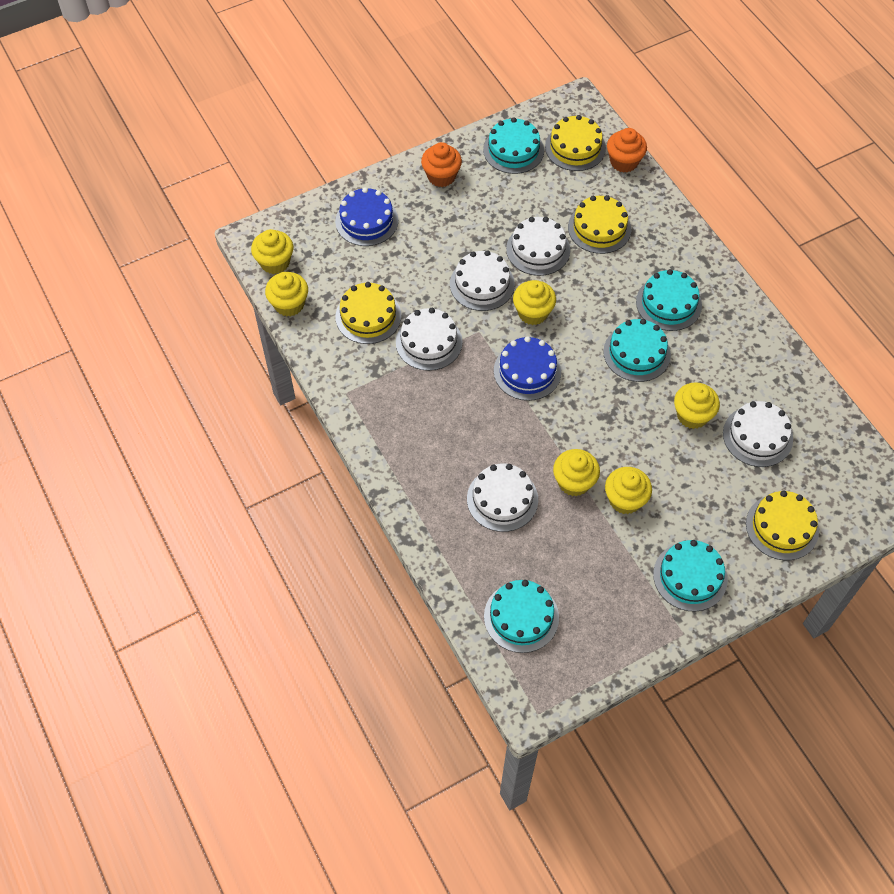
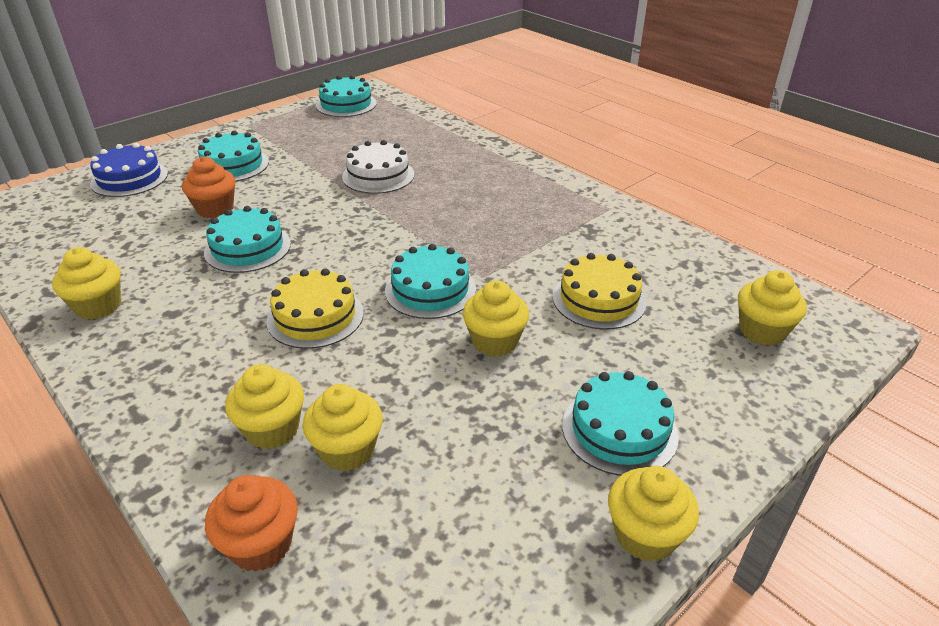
blue cake: [335,187,398,246] [494,336,561,401] = 2 -> [90,143,168,197] = 1
white cake: [396,308,462,371] [450,250,515,311] [467,464,538,532] [506,217,570,276] [723,401,793,467] = 5 -> [342,140,415,194] = 1
yellow cake: [335,282,401,344] [545,115,606,171] [568,195,631,254] [746,491,819,560] = 4 -> [267,269,364,349] [553,253,646,330] = 2

